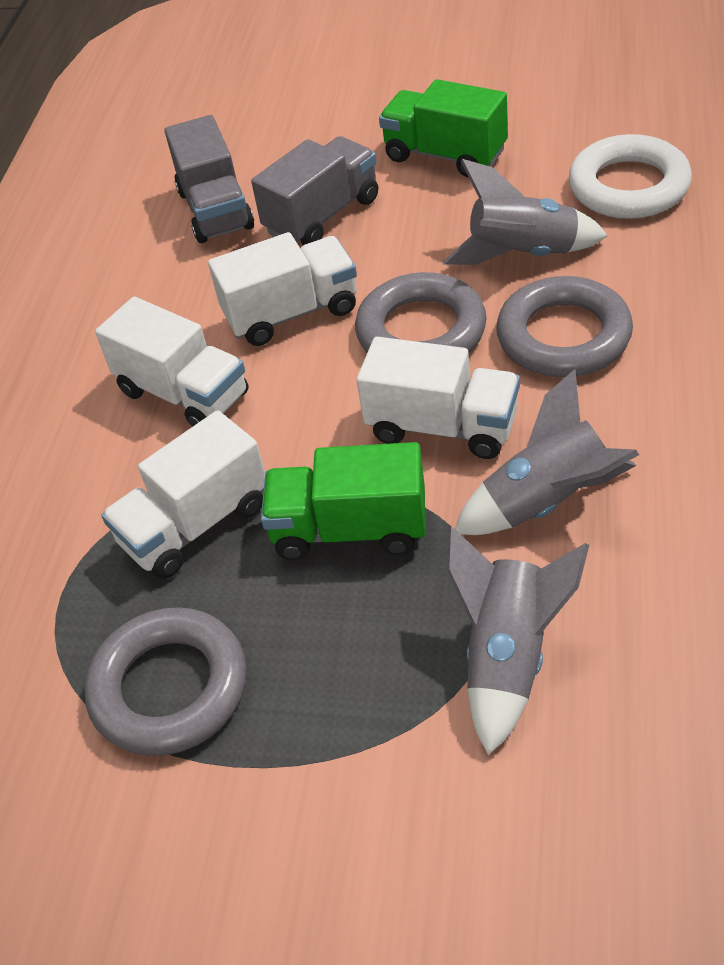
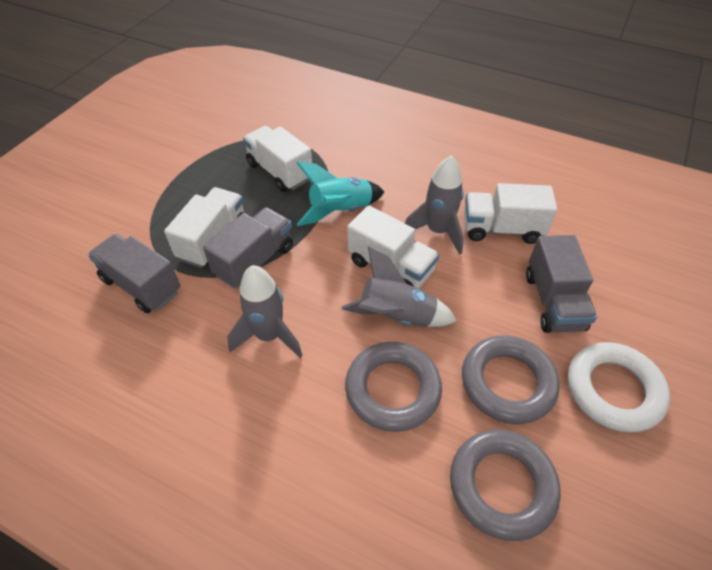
green truck: [261,442,425,561] [379,79,508,178] = 2 -> none = 0
grey truck: [165,115,254,243] [251,136,378,245] = 2 -> [88,234,181,313] [203,207,293,289] [526,235,597,333] = 3
turquoise rocket: none = 0 -> [297,162,384,226] = 1

